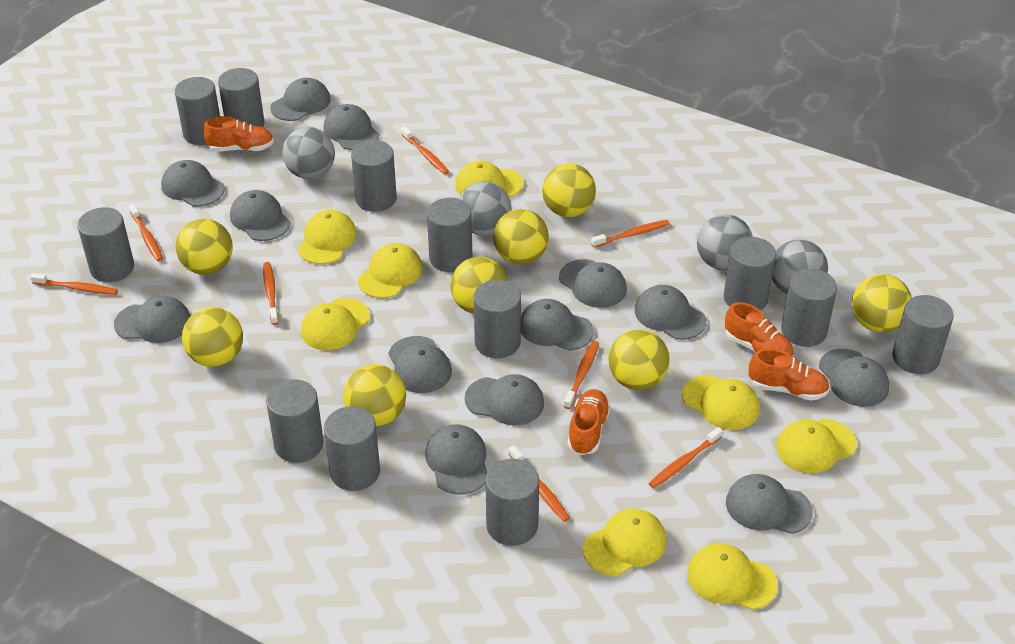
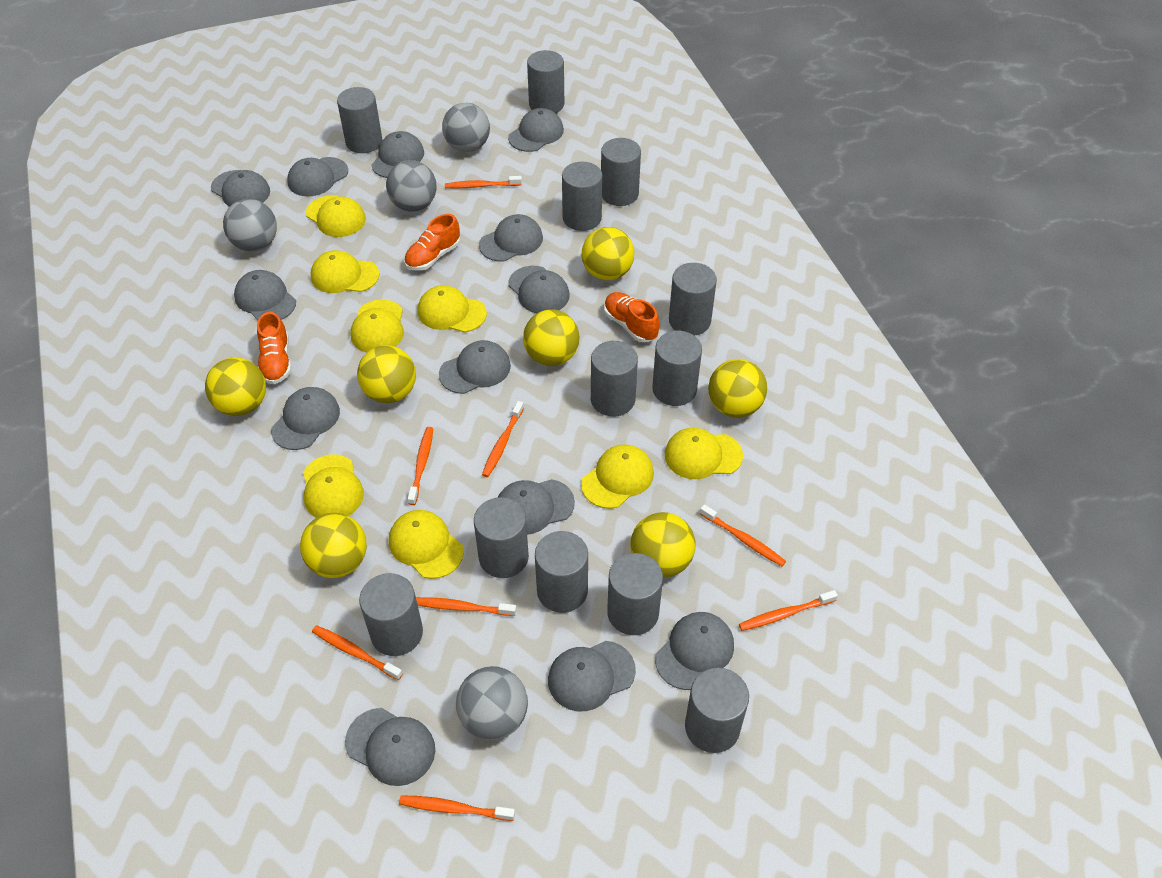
orange shoe: [203,116,274,151] [568,389,611,455] [725,302,794,358] [748,349,830,400] = 4 -> [257,312,291,384] [404,214,460,271] [604,292,660,342] = 3
yellow ball: [176,219,233,275] [182,307,243,367] [343,364,406,427] [450,257,508,314] [493,209,549,265] [542,163,596,217] [609,329,670,390] [852,274,912,333] = 8 -> [205,358,266,416] [300,513,367,578] [357,345,416,403] [523,309,579,366] [582,227,634,280] [630,512,695,578] [708,359,767,418] = 7

